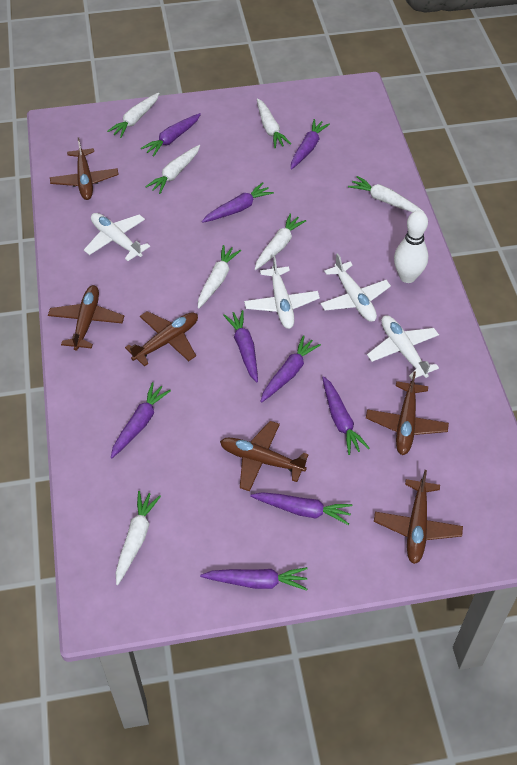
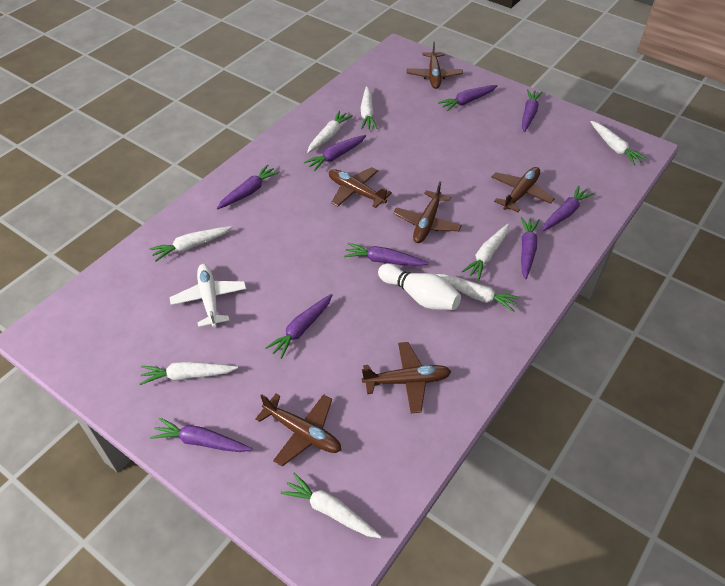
white carrot: [107,93,159,138] [116,491,161,585] [145,145,200,194] [198,245,241,309] [255,213,306,270] [257,98,291,148] [348,176,424,212] = 7 -> [139,361,238,385] [149,226,232,262] [280,473,382,538] [307,111,353,153] [361,86,378,130] [435,274,520,312] [461,224,509,280] [590,121,647,165] = 8
white plane: [84,213,150,261] [244,256,320,329] [320,253,391,322] [367,315,439,380] = 4 -> [170,264,246,327] = 1

